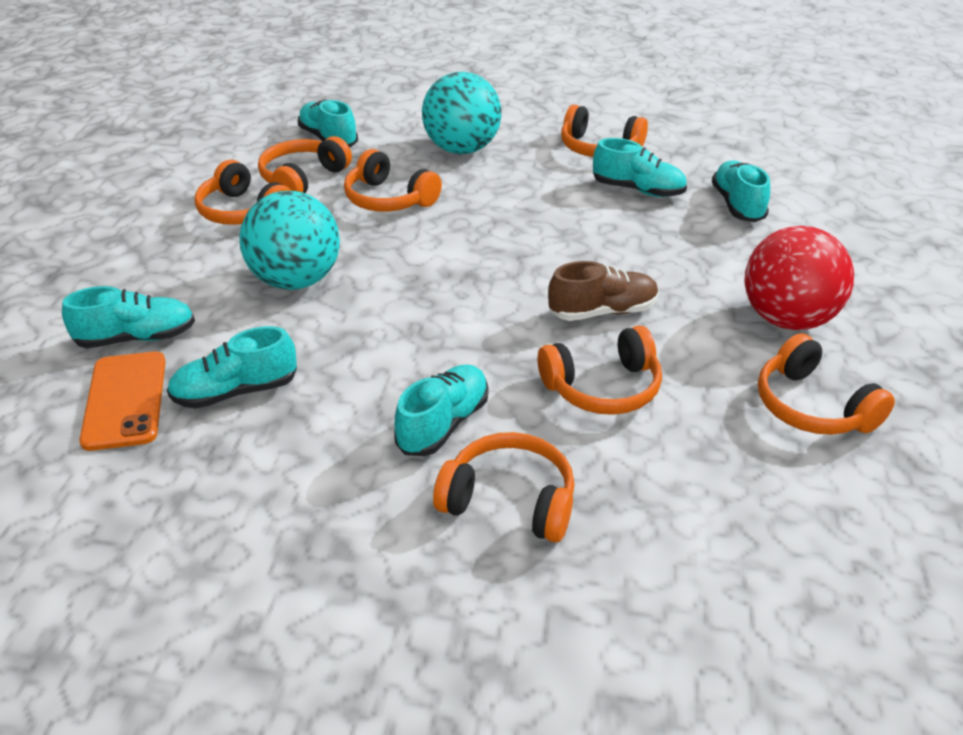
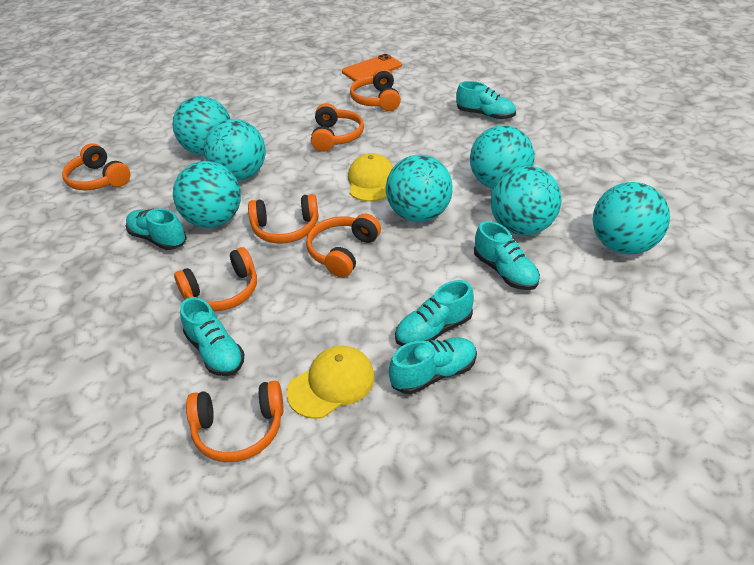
brown shoe: [548,261,659,321] = 1 -> none = 0
red ball: [744,226,854,330] = 1 -> none = 0
turquoise ball: [239,191,340,290] [422,72,501,154] = 2 -> [172,96,230,155] [173,161,241,228] [204,119,266,181] [386,155,453,222] [470,125,534,189] [491,166,562,235] [593,182,670,255] = 7
yellow cap: none = 0 -> [287,346,375,419] [348,153,393,202] = 2

